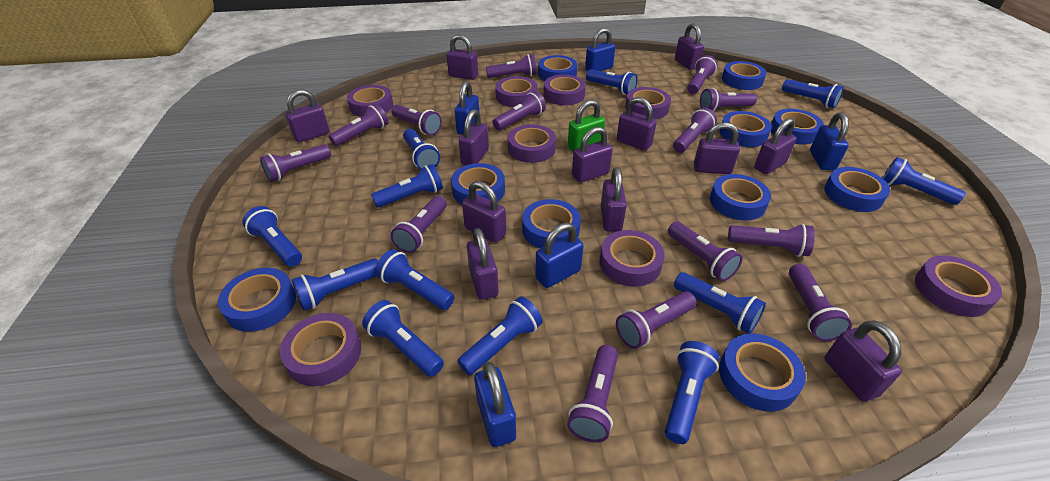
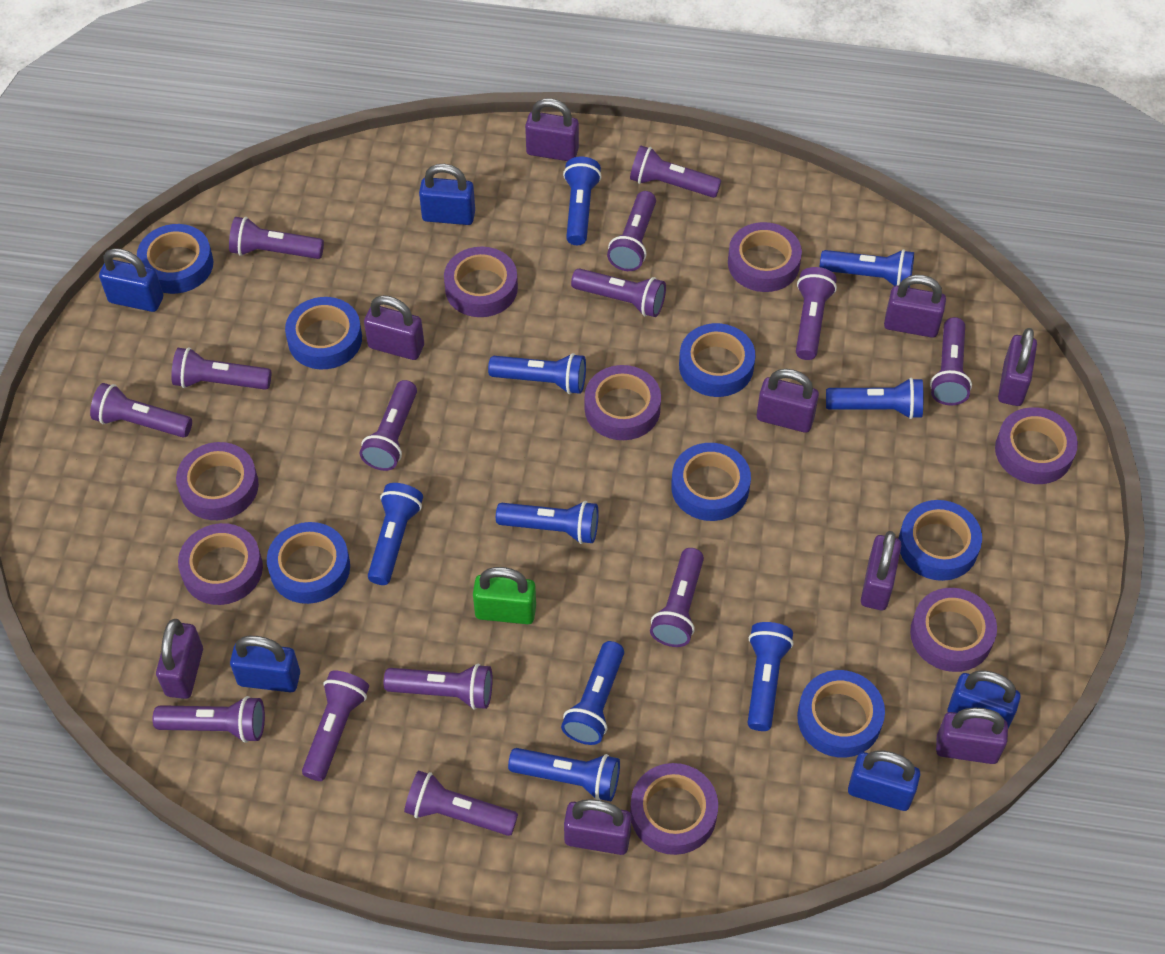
blue flashlight: [243,206,302,267] [292,258,378,311] [362,300,444,377] [371,164,443,208] [375,249,455,310] [403,129,440,170] [458,296,543,375] [586,69,638,95] [665,341,719,444] [674,272,766,334] [782,79,844,108] [882,157,966,205] = 12 -> [368,483,423,585] [488,353,586,394] [496,501,599,544] [508,748,620,801] [561,641,624,745] [563,157,602,245] [747,622,794,731] [820,249,914,288] [826,378,923,419] = 9
blue tape: [218,268,296,332] [451,163,505,204] [522,199,581,248] [538,55,577,81] [710,174,771,220] [719,333,806,412] [720,111,772,147] [722,61,766,90] [771,109,824,145] [824,167,890,212] = 10 -> [137,224,213,294] [267,522,350,604] [285,297,362,369] [671,443,751,521] [679,323,755,397] [797,670,885,758] [898,500,982,581] = 7
purple padlock: [285,89,329,143] [446,34,478,80] [459,109,489,165] [462,181,506,243] [467,228,499,300] [572,127,613,183] [601,167,627,231] [617,97,657,151] [675,23,704,70] [694,122,740,174] [754,118,797,174] [825,320,902,402] = 12 -> [156,619,203,699] [364,295,424,360] [525,98,579,161] [564,799,632,855] [757,369,819,433] [861,531,902,610] [884,275,946,338] [936,708,1008,764] [998,328,1037,406] = 9

